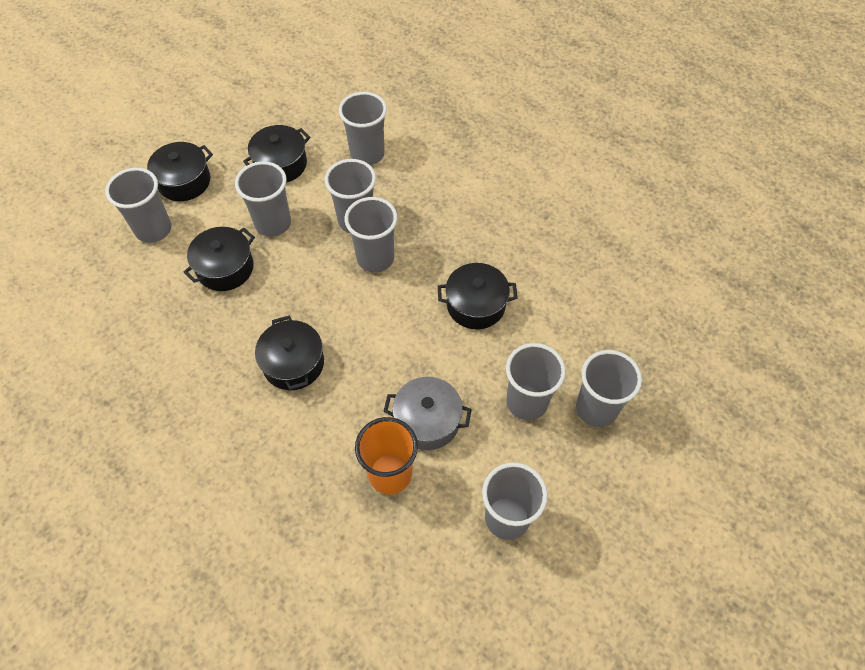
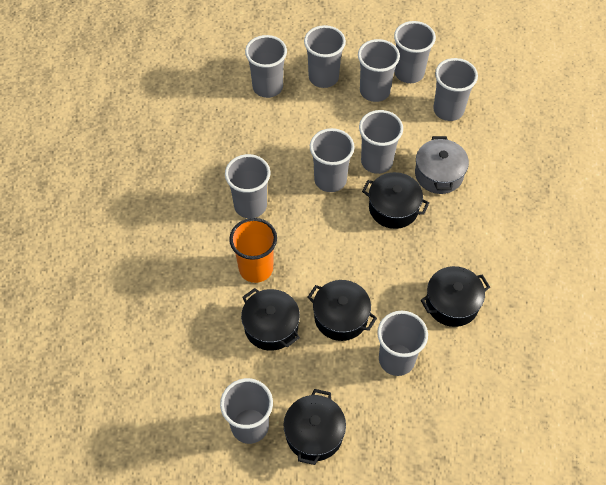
grey cup: [105,168,172,243] [235,161,291,237] [325,159,376,233] [339,92,387,165] [344,197,397,273] [482,462,548,540] [506,343,566,420] [576,350,642,427] = 8 -> [220,378,273,444] [225,154,271,218] [245,35,287,98] [304,25,346,88] [310,128,355,192] [358,39,400,102] [359,110,403,174] [377,311,428,376] [394,21,436,83] [433,58,478,121] = 10

